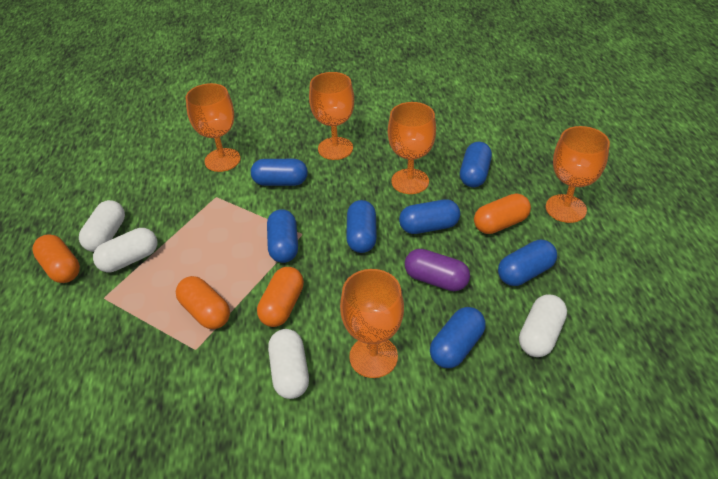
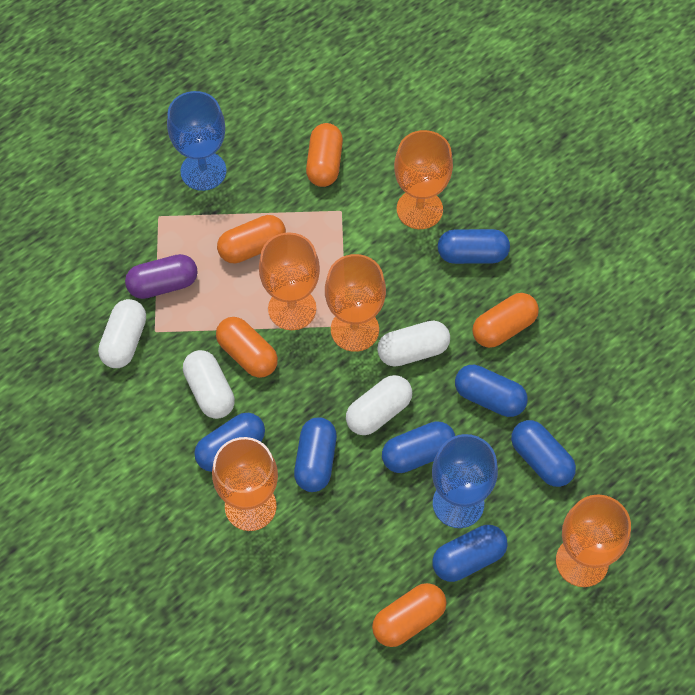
blue goblet: none = 0 -> [167,91,227,191] [432,434,498,528] = 2
orange capsule: [32,234,80,283] [176,276,230,329] [257,267,304,327] [474,194,531,234] = 4 -> [216,317,278,378] [217,215,286,264] [306,123,343,187] [372,583,446,647] [472,293,539,348] = 5

